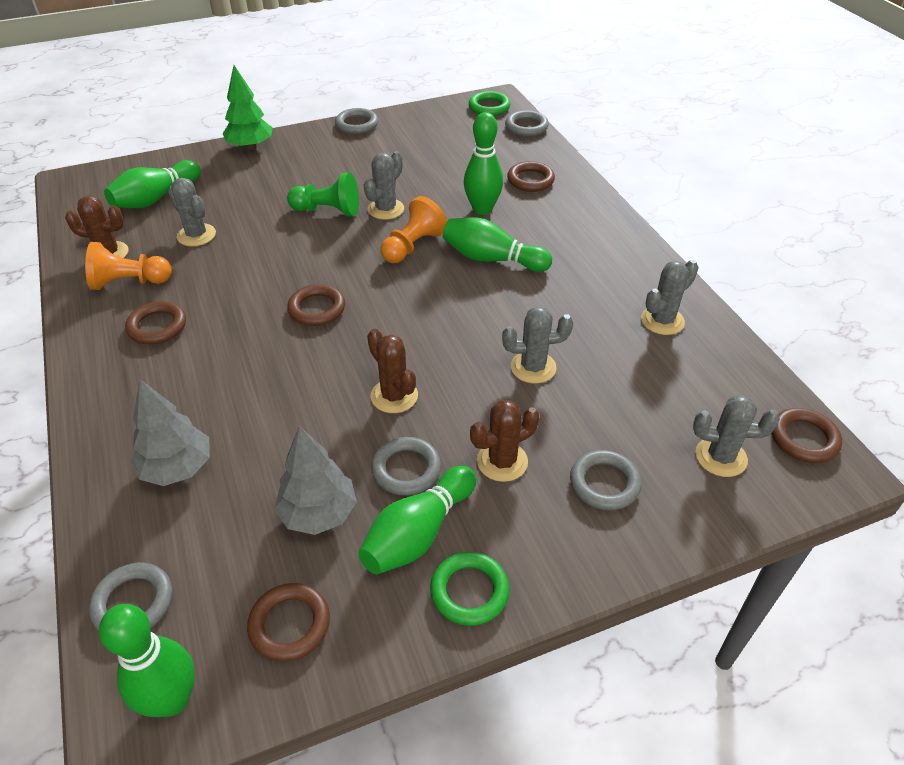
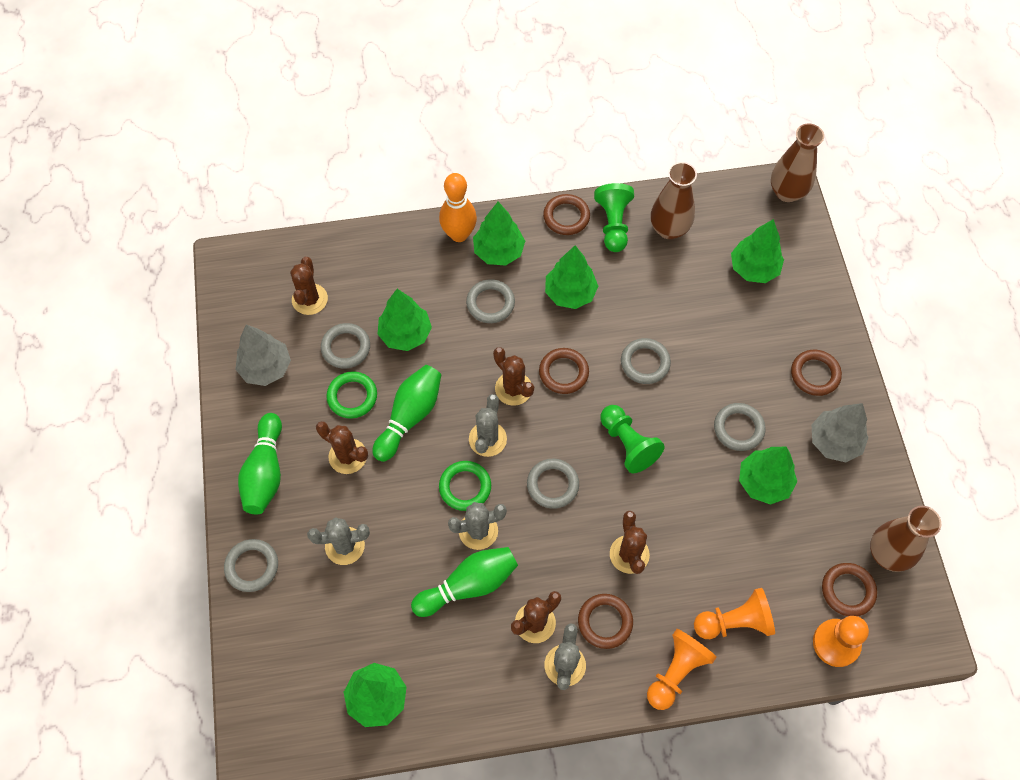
brown cactus: [65,196,128,258] [367,329,418,413] [470,400,539,482] = 3 -> [290,257,328,315] [316,421,368,474] [493,347,534,406] [511,591,561,643] [610,511,650,574] = 5
brown vase: none = 0 -> [651,162,697,239] [771,123,824,202] [870,506,941,572] = 3
green bowling pin: [99,604,195,717] [104,160,201,208] [358,466,476,574] [443,217,552,272] [464,112,503,215] = 5 -> [238,413,282,514] [372,365,441,462] [411,547,518,617] = 3
green pawn: [287,172,359,217] = 1 -> [594,183,634,252] [600,405,665,473] = 2
green tree: [223,65,273,150] = 1 -> [344,663,407,727] [378,289,432,351] [473,202,525,266] [545,245,598,309] [731,219,784,283] [739,447,797,505] = 6
grey cactus: [168,178,216,247] [364,151,404,220] [502,306,573,384] [641,260,699,335] [693,395,780,477] = 5 -> [307,517,370,565] [448,502,507,550] [469,394,507,457] [544,623,586,690] = 4
grey ring: [89,563,172,631] [335,108,378,134] [371,437,441,496] [505,110,549,137] [570,450,642,510] = 5 -> [224,539,278,592] [321,323,370,369] [466,279,515,323] [527,459,579,509] [621,338,671,384] [714,403,766,451] = 6
orange bowling pin: none = 0 -> [439,173,477,242] = 1
orange pawn: [85,242,172,290] [380,196,447,263] = 2 -> [647,629,717,710] [694,588,775,639] [813,616,869,667] = 3

